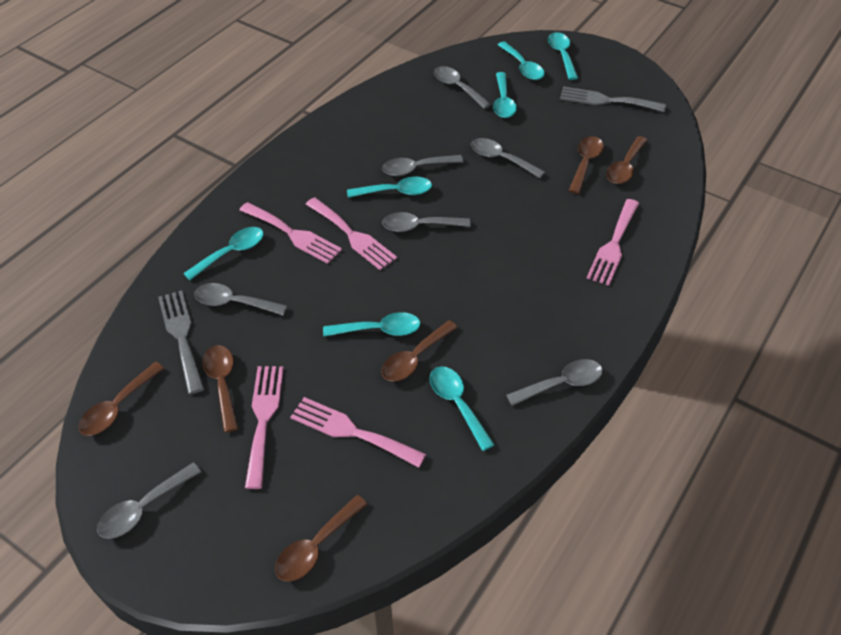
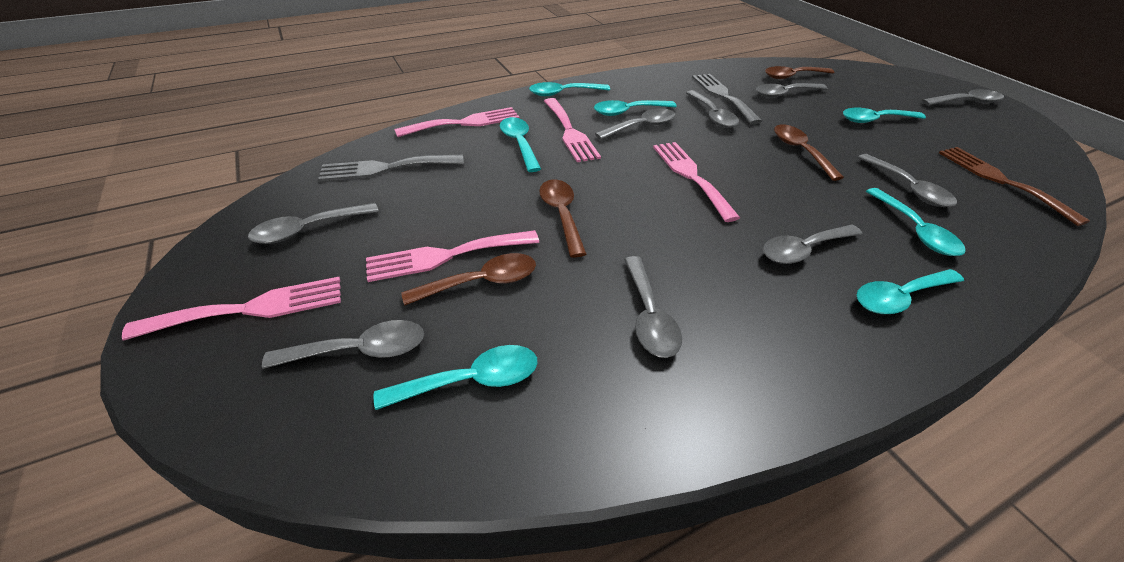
brown fork: none = 0 -> [939,147,1090,226] = 1
brown spoon: [78,362,164,436] [203,345,238,432] [275,495,367,582] [381,320,458,382] [569,136,604,194] [607,136,647,184] = 6 -> [401,253,536,306] [539,180,587,258] [765,66,835,79] [774,124,844,181] = 4
grey spoon: [97,462,201,539] [194,283,287,316] [382,155,463,176] [382,212,470,232] [434,66,491,109] [471,138,545,178] [506,359,603,406] = 7 -> [248,203,379,244] [262,320,424,369] [595,108,676,140] [624,256,682,358] [686,90,739,128] [756,83,828,98] [763,225,862,264] [857,154,957,207] [922,89,1004,106] = 9

